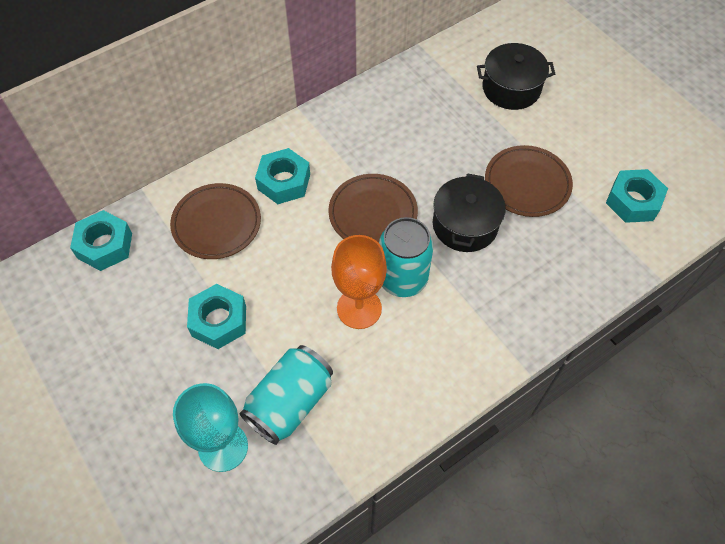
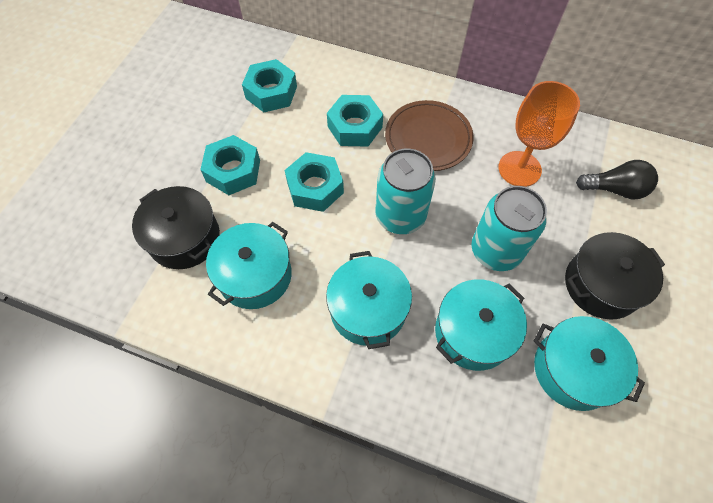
black light bulb: none = 0 -> [576,160,658,200] = 1
brown plate: [170,183,261,259] [329,174,418,243] [485,145,573,217] = 3 -> [385,100,474,171] = 1
turquoise goblet: [173,383,248,472] = 1 -> none = 0
turquoise pot: none = 0 -> [206,222,292,309] [326,251,412,349] [435,279,527,371] [534,316,645,411] = 4

